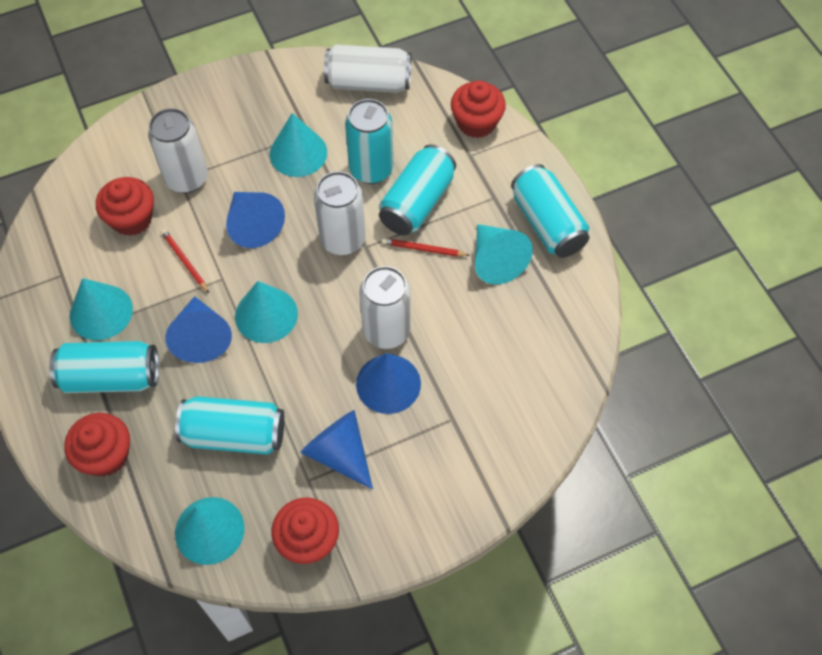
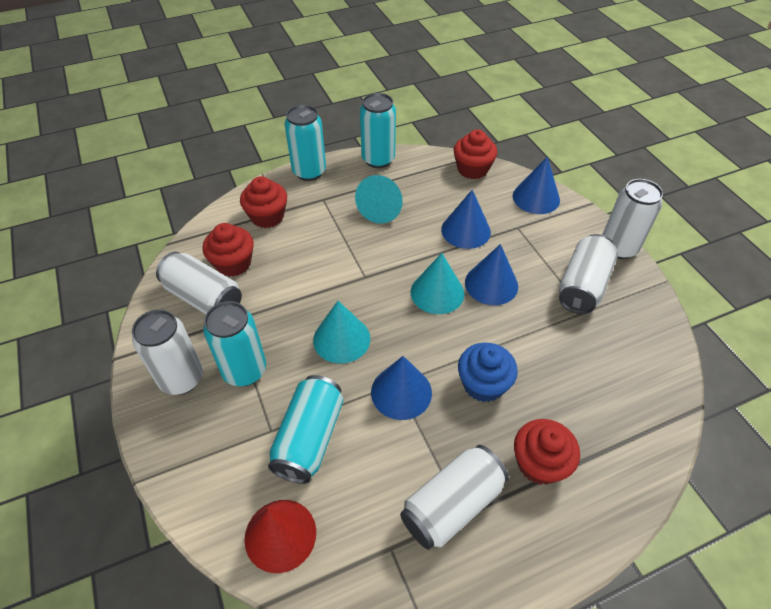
blue cupcake: none = 0 -> [458,342,518,402] = 1
red cone: none = 0 -> [244,500,316,573] = 1
red pencil: [161,229,209,293] [382,238,470,257] = 2 -> none = 0
turquoise can: [49,341,159,393] [175,396,285,455] [345,99,393,184] [379,144,456,235] [511,164,589,258] = 5 -> [203,301,266,386] [268,375,344,484] [284,105,326,181] [360,93,396,168] = 4
turquoise cone: [70,278,133,340] [175,497,245,565] [235,281,298,343] [270,113,327,177] [475,224,533,285] = 5 -> [313,301,370,364] [355,175,403,224] [411,253,464,314] = 3
white can: [148,108,208,193] [314,171,366,255] [324,44,412,93] [359,266,411,349] = 4 -> [132,309,203,395] [156,252,242,314] [400,445,508,550] [559,234,618,314] [602,179,663,259] = 5

